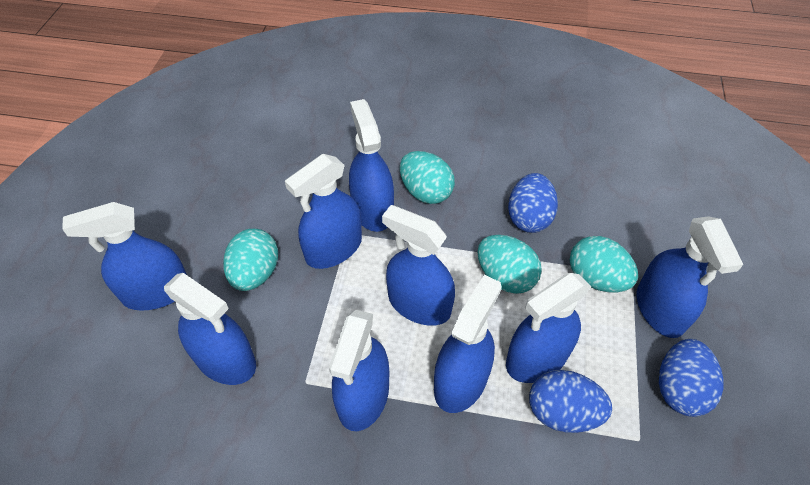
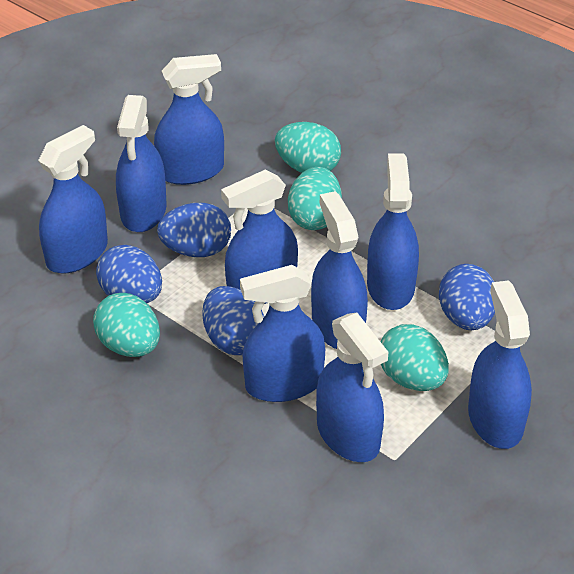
blue egg: [508,173,558,233] [529,370,612,433] [659,339,724,417] = 3 -> [96,245,162,303] [157,203,231,257] [202,286,264,355] [439,264,495,330] = 4

